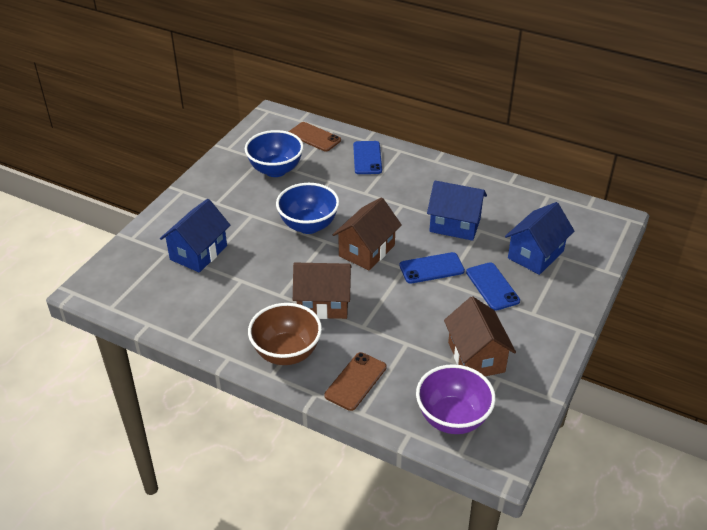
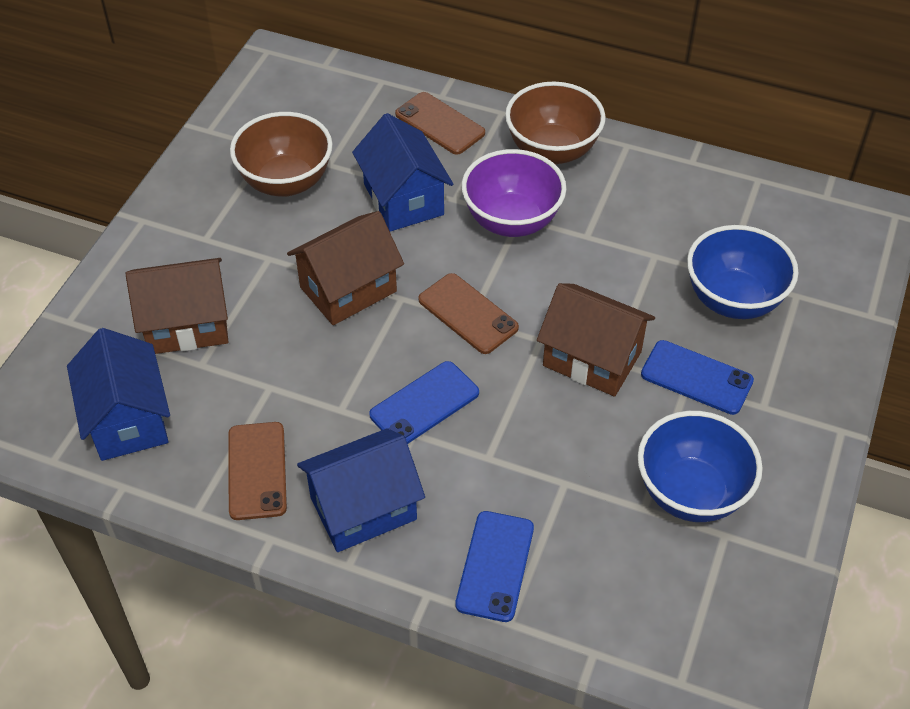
brown bowl: [248,303,322,365] = 1 -> [230,112,333,196] [505,82,606,164] = 2
brown phone: [289,122,341,152] [324,352,387,411] = 2 -> [228,422,287,520] [395,92,485,155] [418,273,519,354] = 3

